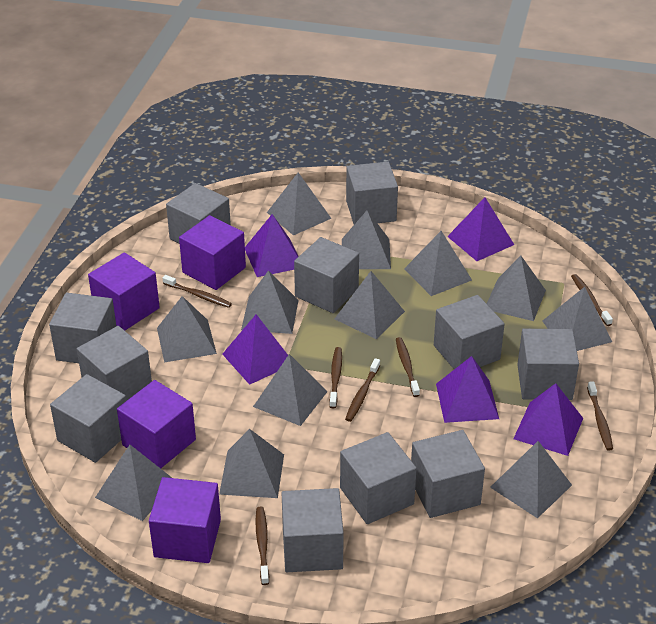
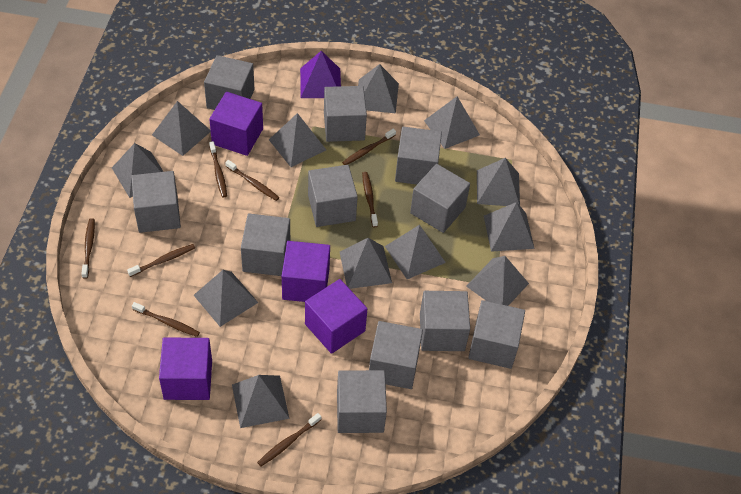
brown toothbrush: [163,275,232,308] [256,507,269,585] [329,347,342,408] [345,358,380,422] [396,337,420,397] [571,274,613,326] [587,381,613,451] = 7 -> [81,218,95,279] [127,244,195,277] [132,302,200,337] [209,141,227,197] [225,160,280,201] [257,413,321,466] [342,129,396,165] [362,172,378,227] = 8
purple pyramid: [222,314,288,385] [245,214,299,277] [436,356,499,423] [447,197,514,261] [513,383,583,456] = 5 -> [300,51,341,98] = 1

